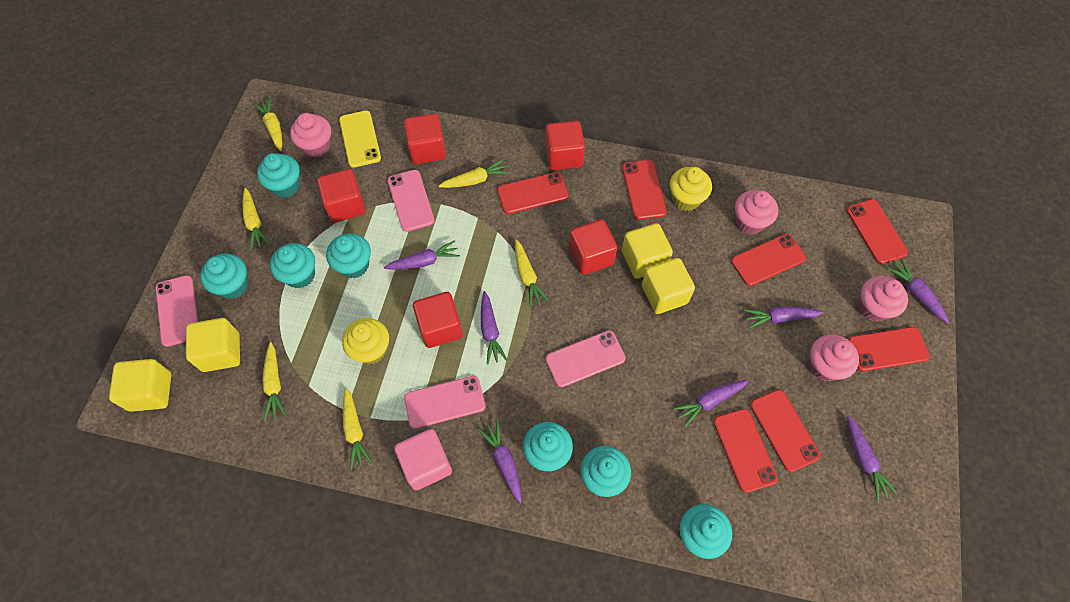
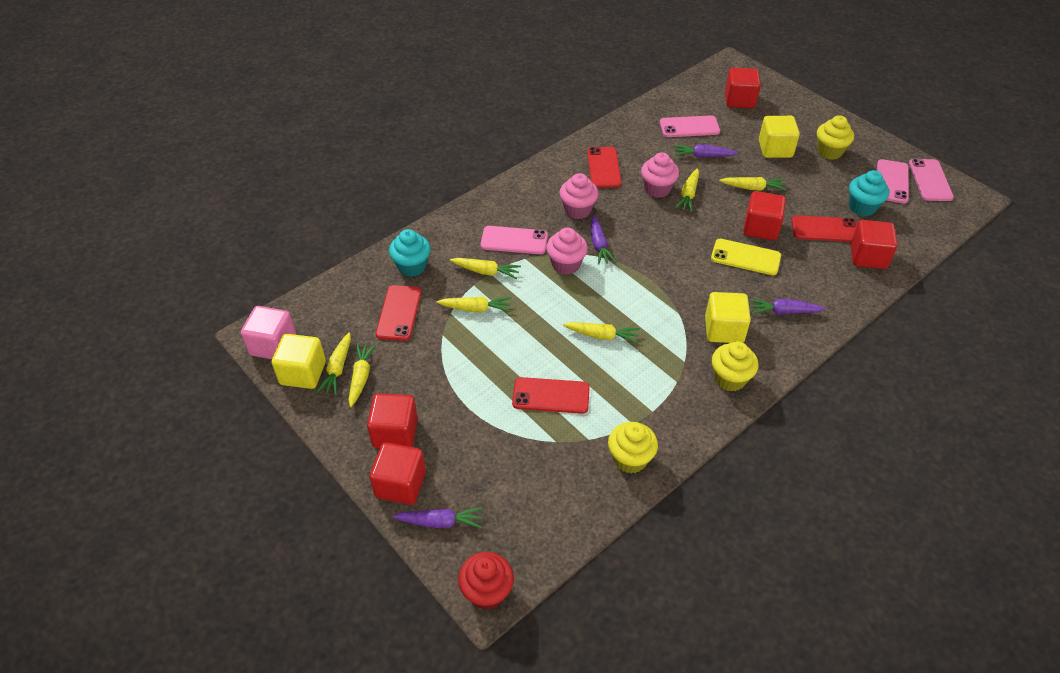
pink cupcake: [290,113,331,158] [735,190,778,234] [809,335,859,381] [858,276,908,322] = 4 -> [546,227,588,275] [559,173,599,219] [641,152,679,198] = 3
purple carrot: [384,240,460,270] [478,420,522,504] [481,291,507,364] [674,380,749,427] [744,306,824,328] [847,416,898,501] [887,259,949,324] = 7 -> [392,507,483,528] [591,215,616,265] [674,145,738,158] [749,299,826,314] = 4
red cupcake: none = 0 -> [458,552,514,610] = 1
red phone: [497,172,569,214] [622,160,667,220] [713,409,778,493] [731,234,806,286] [750,390,821,472] [846,199,908,264] [848,327,930,371] = 7 -> [376,285,421,341] [512,377,590,414] [587,147,622,188] [792,215,857,242] = 4
turquoise cupcake: [200,254,248,299] [257,153,300,198] [270,243,315,289] [326,233,371,278] [523,422,573,471] [580,446,631,497] [679,504,732,559] = 7 -> [389,229,431,277] [849,170,889,216] = 2
yellow carrot: [242,188,270,250] [253,97,282,151] [262,342,286,420] [343,388,372,470] [439,159,509,188] [515,240,549,307] = 6 -> [316,333,351,395] [348,343,376,407] [437,297,511,312] [450,258,521,279] [563,322,640,344] [675,168,699,212] [719,177,787,191] = 7
yellow cube: [109,359,171,412] [186,318,240,372] [622,223,673,279] [642,258,695,314] = 4 -> [272,334,326,389] [705,292,751,343] [759,116,800,158] = 3
yellow cupcake: [342,318,389,365] [670,167,712,211] = 2 -> [608,422,658,473] [712,341,758,391] [817,115,854,160] = 3

